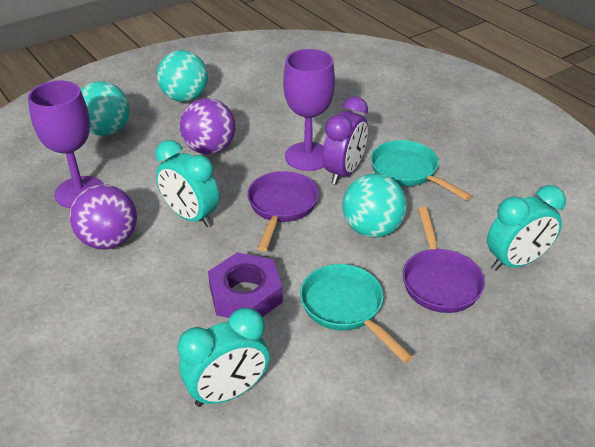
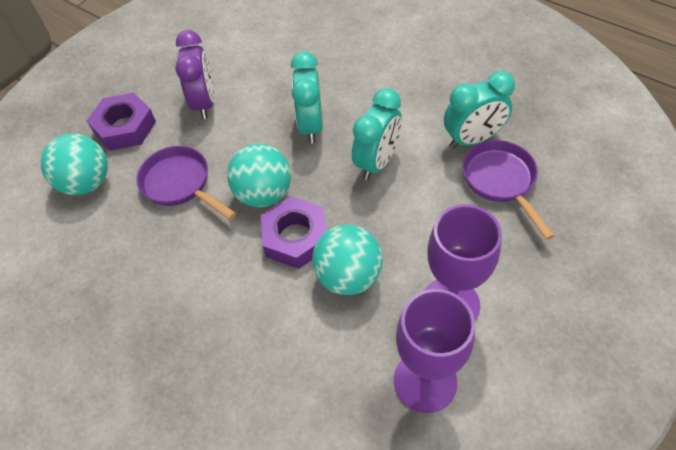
purple ball: [69,184,137,249] [179,98,236,154] = 2 -> none = 0
purple nut: [208,252,283,318] = 1 -> [87,93,156,151] [261,196,327,269] = 2
turquoise pan: [300,264,413,363] [371,140,472,200] = 2 -> none = 0

